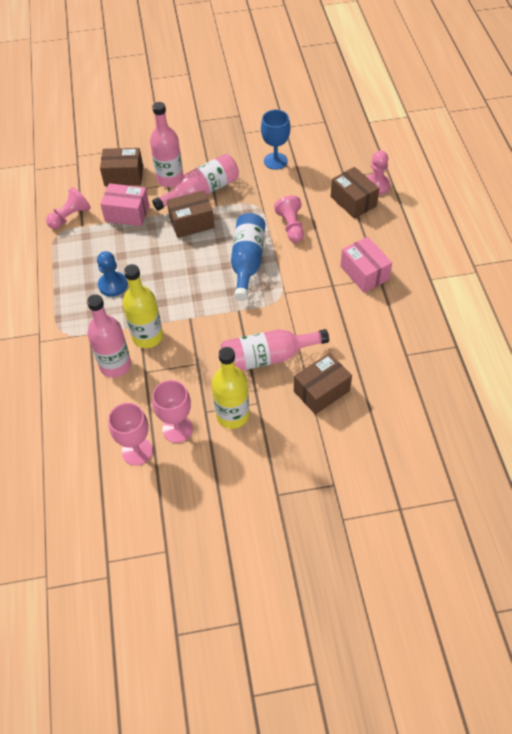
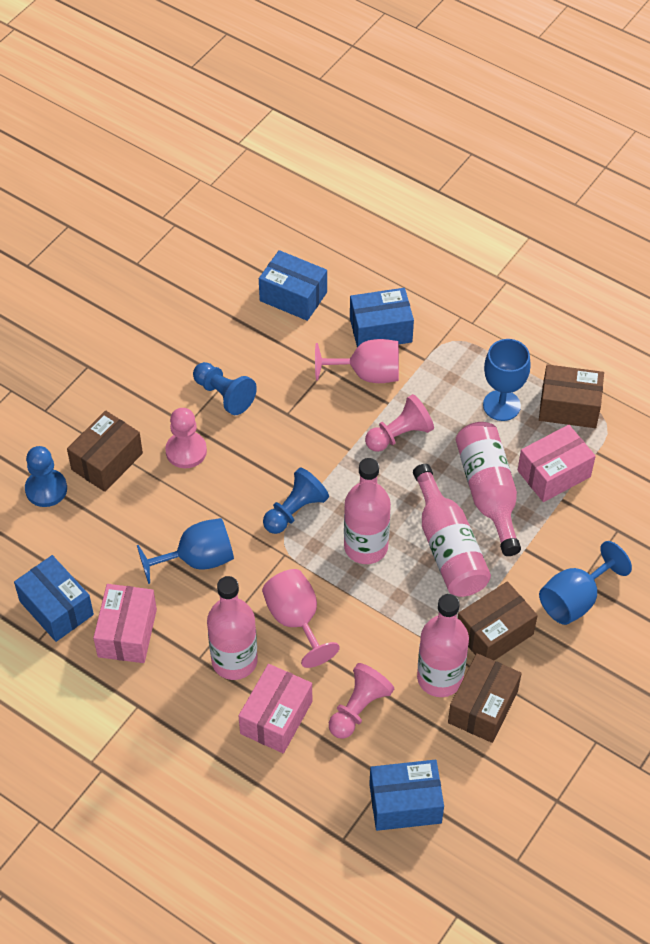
blue bottle: [231,213,265,301] = 1 -> none = 0
blue box: none = 0 -> [14,555,94,642] [259,250,327,321] [350,288,414,347] [369,760,444,831] = 4
blue goblet: [261,110,290,170] = 1 -> [137,518,234,584] [483,339,531,421] [539,541,632,625] = 3
blue pawn: [97,251,127,297] = 1 -> [25,446,67,507] [193,362,257,415] [263,468,329,534] = 3
pink bottle: [87,294,131,378] [150,102,183,187] [152,154,239,211] [221,329,329,371] = 4 -> [207,576,258,680] [344,458,391,564] [413,464,491,597] [417,594,469,697] [456,422,521,556] = 5
pink box: [100,183,149,226] [340,237,392,293] = 2 -> [93,584,157,663] [239,664,312,753] [518,425,596,502] = 3
yellow bottle: [123,264,163,348] [212,347,249,429] = 2 -> none = 0

